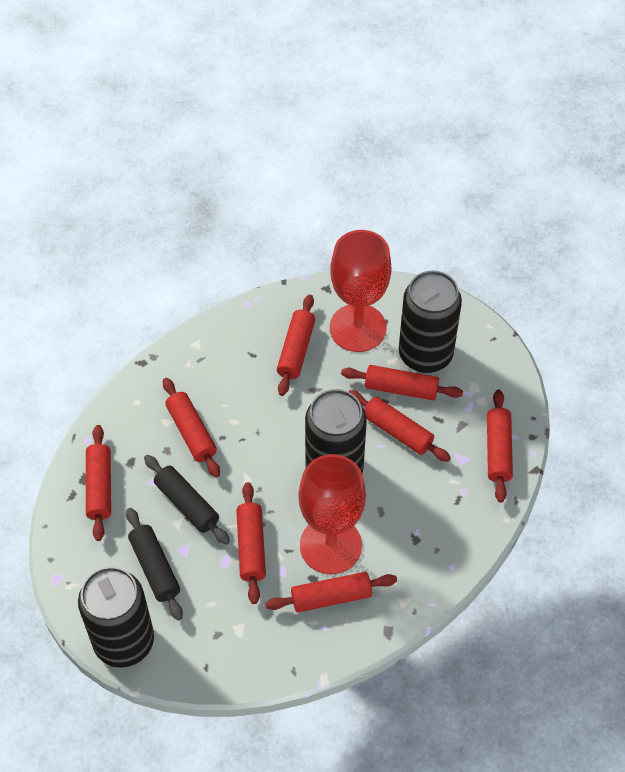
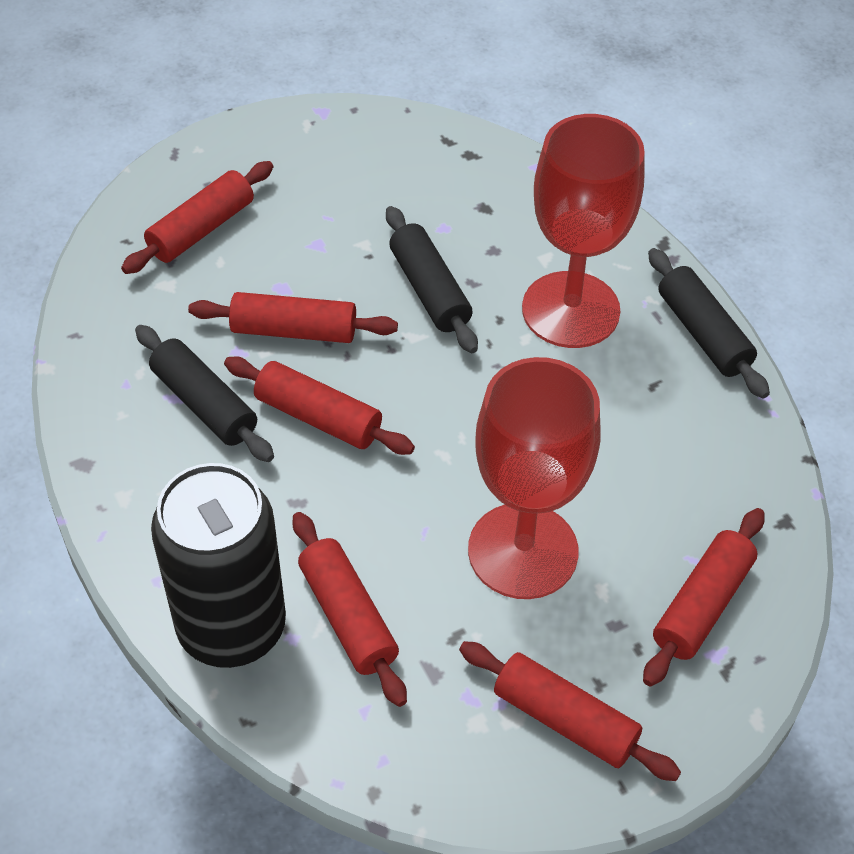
black can: [78,567,154,668] [305,389,367,473] [399,270,462,373] = 3 -> [151,463,286,668] = 1
black rolling pin: [126,508,183,620] [144,455,230,545] = 2 -> [135,325,274,462] [386,206,478,353] [648,248,770,399] = 3
red rolling pin: [86,425,111,541] [163,378,220,478] [236,482,266,604] [265,572,397,612] [277,294,315,396] [341,365,463,400] [348,390,451,462] [487,390,513,503] = 8 -> [121,161,273,274] [188,292,398,343] [224,356,415,455] [293,512,407,707] [459,641,681,781] [643,508,765,686] = 6

